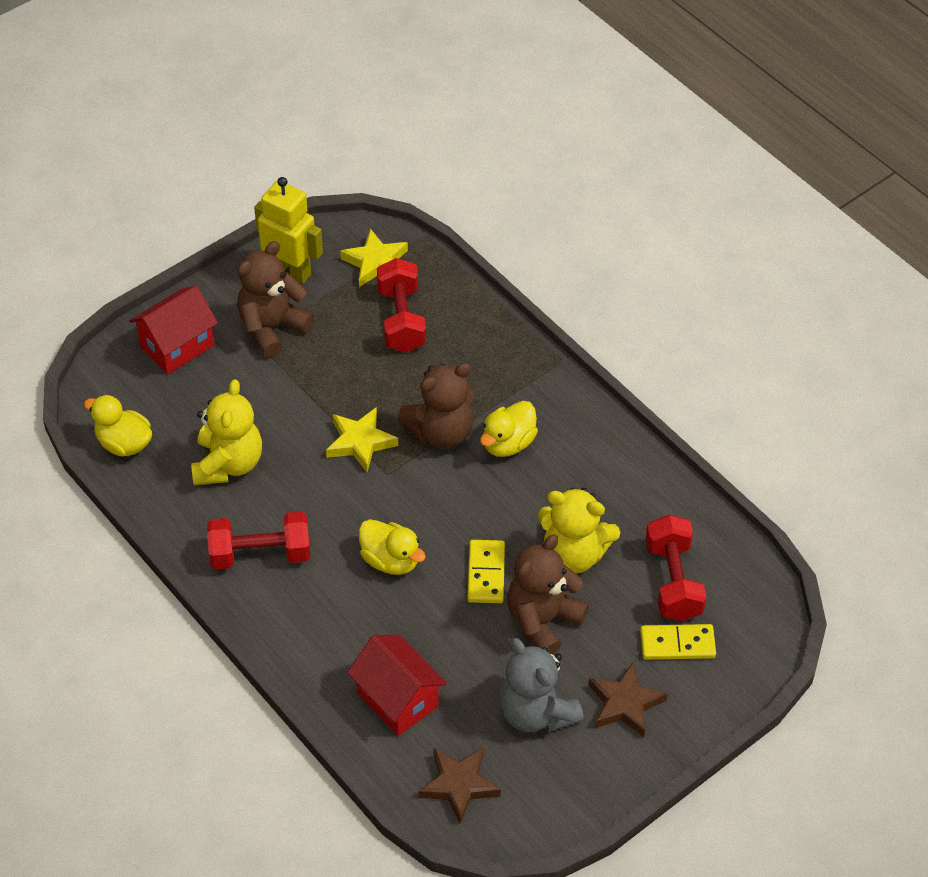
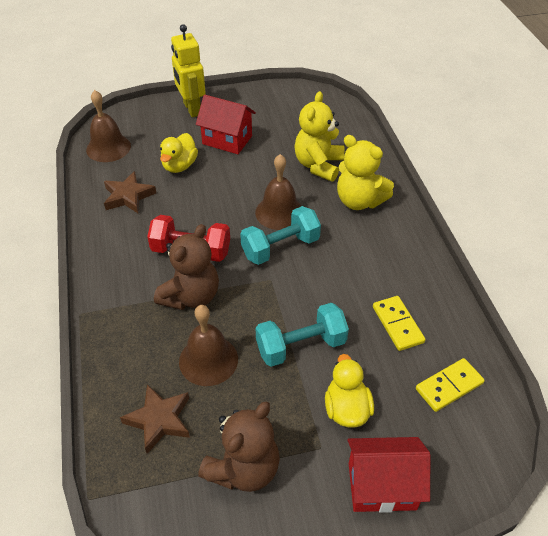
brown bell: none = 0 -> [86,90,131,162] [179,305,238,386] [255,154,301,230] = 3
brown teddy bear: [237,241,314,357] [398,363,474,448] [507,534,589,654] = 3 -> [154,224,219,310] [198,401,280,492] = 2
grey teddy bear: [499,638,584,733] = 1 -> none = 0
red dumbbell: [207,512,310,570] [377,258,426,353] [645,514,706,621] = 3 -> [147,215,230,262] = 1
turquoise dumbbell: none = 0 -> [240,206,321,265] [256,303,349,367] = 2
yellow duck: [84,395,152,456] [359,519,426,575] [480,401,538,457] = 3 -> [160,133,198,173] [325,354,374,428] = 2
yellow star: [326,407,398,472] [340,229,408,287] = 2 -> none = 0

